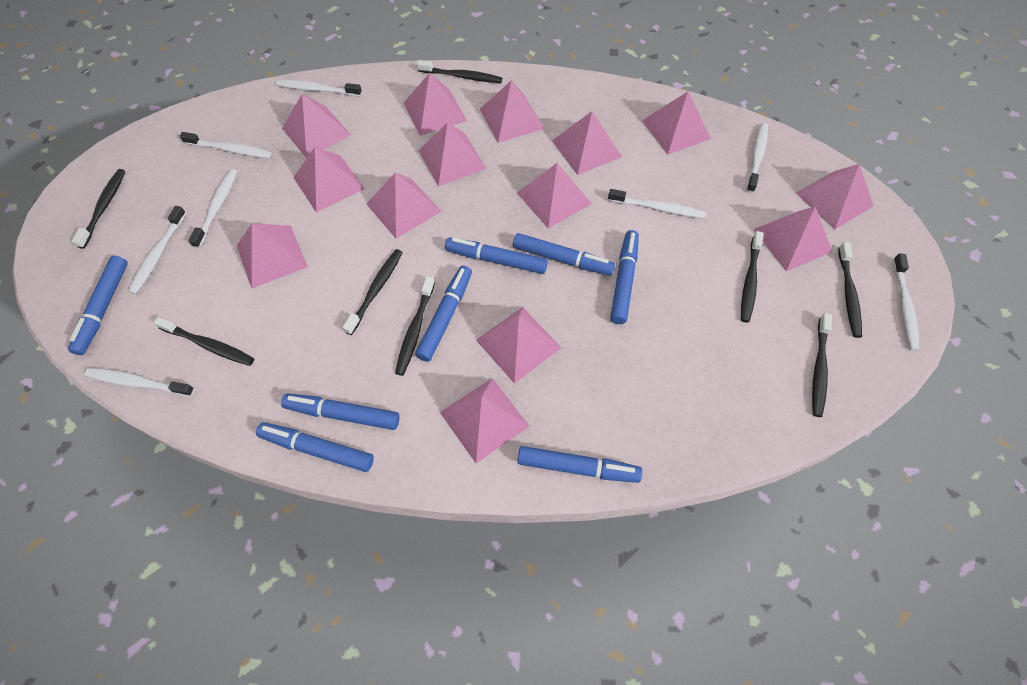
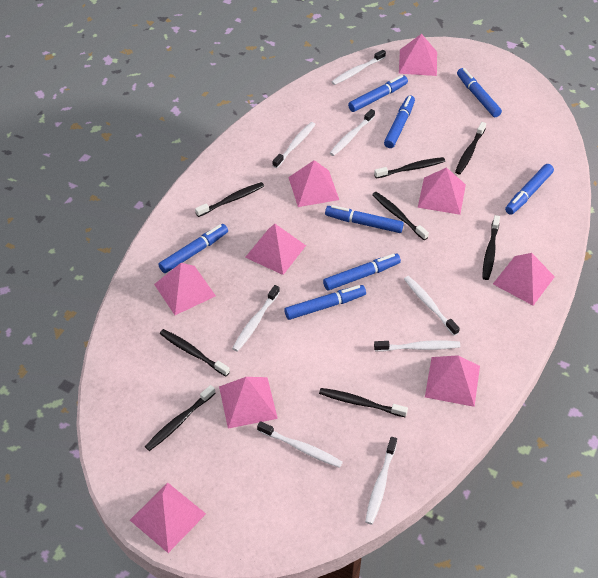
pink pyramid: [237,223,307,288] [282,94,351,158] [293,147,364,212] [367,172,441,239] [404,73,467,136] [418,122,486,186] [440,378,529,463] [476,307,561,383] [480,80,544,143] [517,163,592,228] [552,111,622,175] [642,92,711,155] [753,207,833,271] [796,164,873,229] = 14 -> [130,483,206,553] [154,263,216,315] [219,377,278,429] [245,224,306,275] [288,160,339,207] [399,34,437,76] [418,167,466,215] [425,355,480,407] [493,253,555,305] = 9

